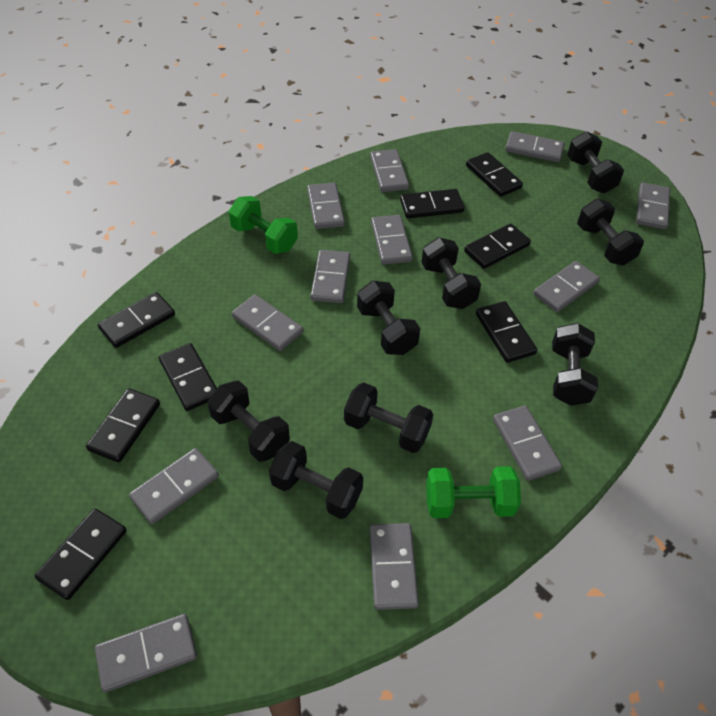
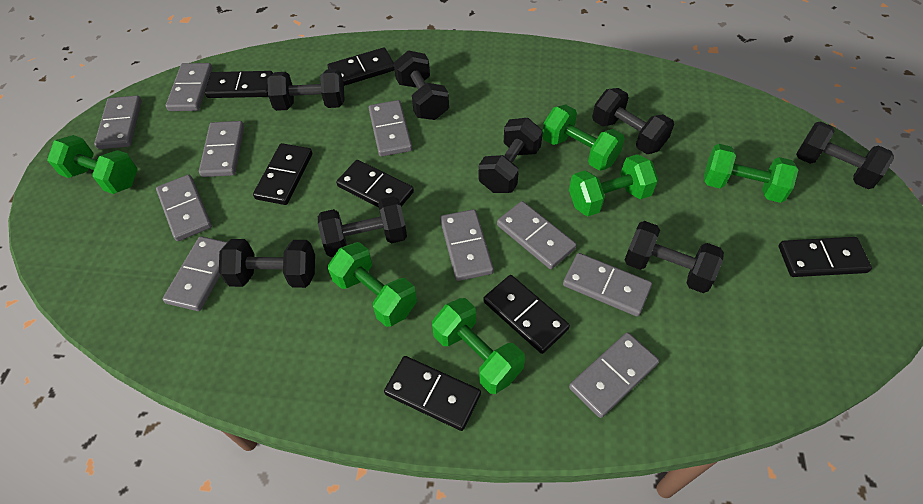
black domino: [35,508,127,600] [86,388,160,463] [98,292,175,348] [159,343,217,411] [400,189,464,218] [464,224,531,269] [466,152,523,197] [476,301,537,363] = 8 -> [205,71,273,98] [253,143,312,205] [328,47,394,86] [336,160,414,207] [384,356,481,431] [483,275,570,354] [779,237,872,277] = 7
green dumbbell: [229,196,298,254] [426,466,521,518] = 2 -> [47,135,138,194] [328,242,417,327] [432,298,525,394] [542,105,625,171] [569,154,658,216] [704,144,798,203] = 6
grey domino: [95,614,197,692] [129,448,219,524] [232,294,303,351] [307,183,345,229] [310,250,350,303] [370,149,409,192] [370,523,419,610] [371,215,413,265] [493,406,562,481] [505,131,565,162] [533,261,600,312] [636,182,670,230] = 12 -> [94,96,142,149] [156,175,212,241] [163,236,227,311] [166,63,213,111] [199,121,244,177] [369,100,412,157] [440,209,494,281] [497,201,577,269] [563,253,652,317] [569,332,659,418] = 10

